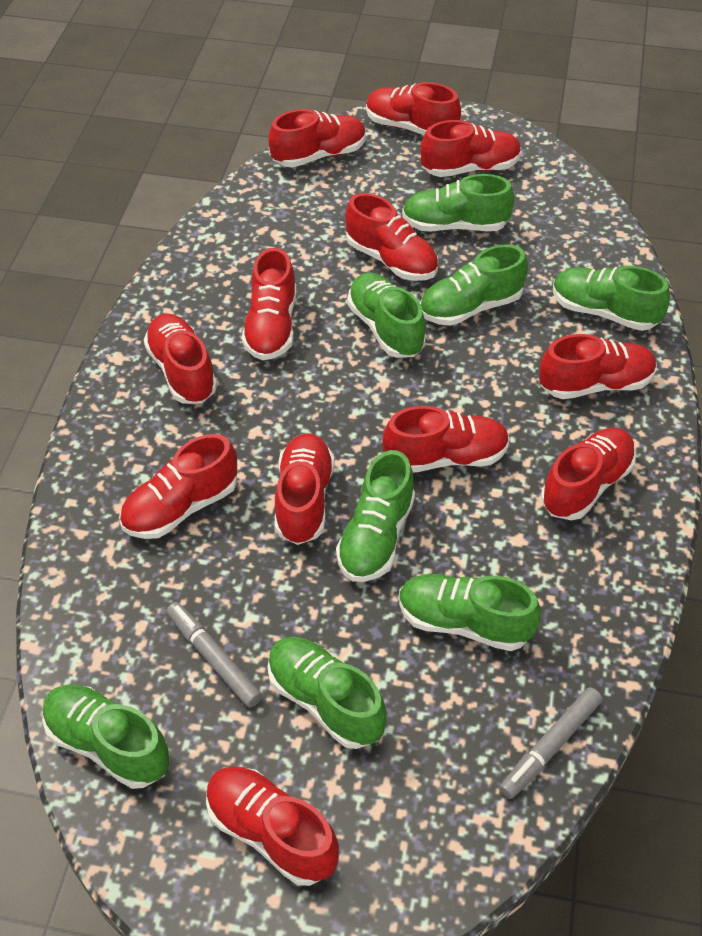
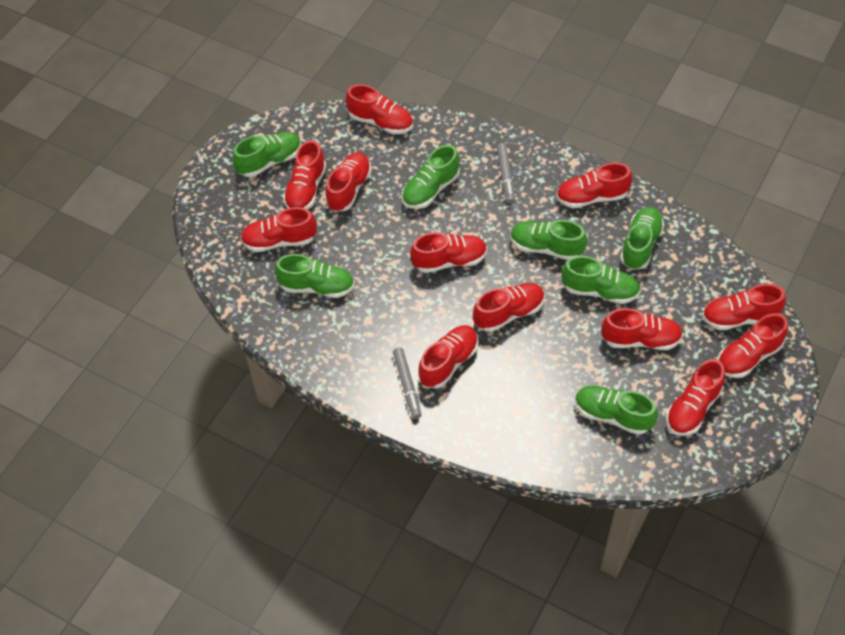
green shoe: [42,685,170,789] [267,637,387,749] [336,450,415,582] [347,273,426,358] [399,574,541,651] [402,174,514,232] [420,244,528,326] [553,266,670,331] = 8 -> [232,132,301,177] [275,254,354,298] [402,145,460,209] [510,220,587,260] [562,256,640,304] [575,386,658,435] [620,207,664,270] = 7

